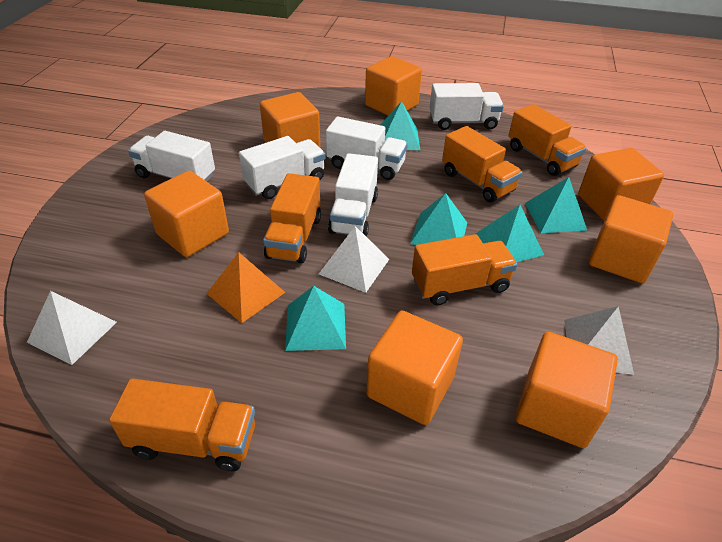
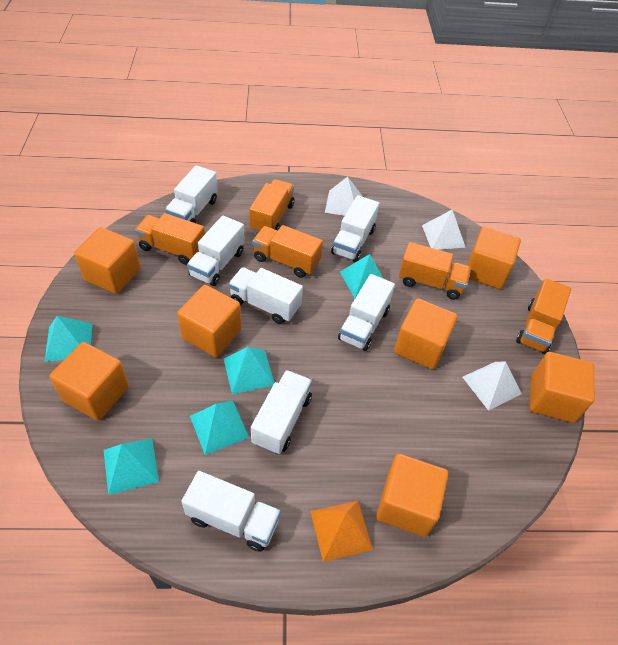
white truck: [128,131,215,181] [239,136,325,199] [326,117,408,180] [328,153,378,237] [429,83,504,130] = 5 -> [165,165,218,223] [181,471,281,552] [187,215,245,286] [228,267,303,324] [251,370,312,454] [331,195,379,262] [338,274,395,351] = 7

